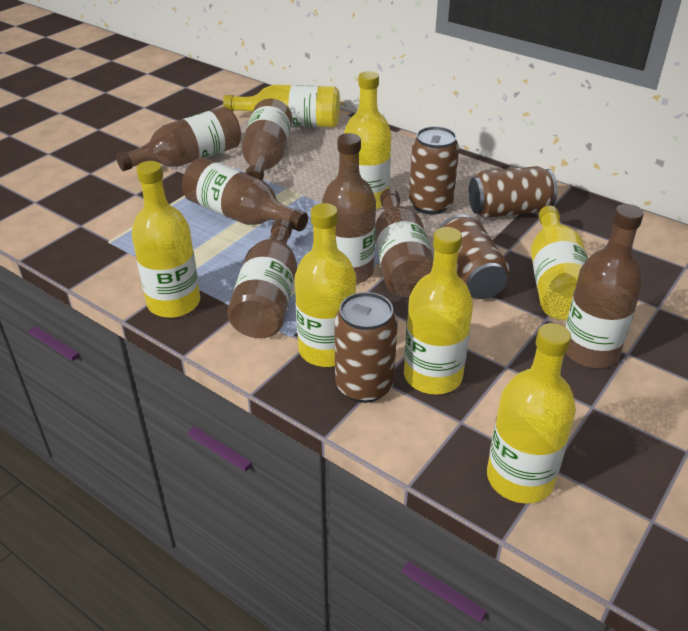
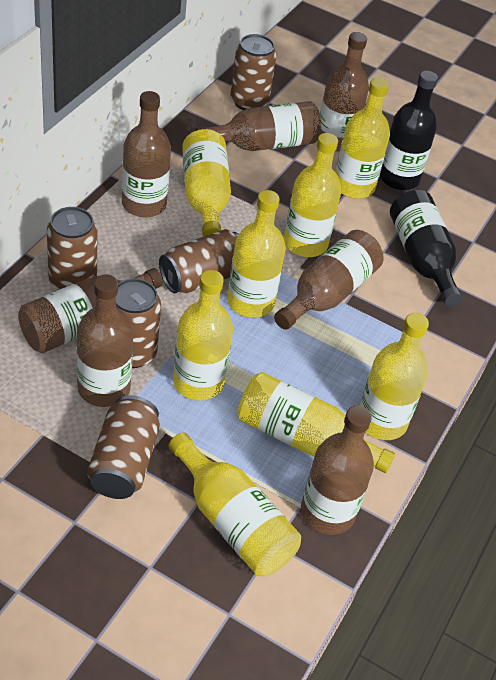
black bottle: none = 0 -> [380,71,438,190] [390,190,463,307] = 2
brown can: [334,292,398,403] [409,126,459,215] [439,214,509,299] [469,166,557,218] = 4 -> [47,207,98,290] [87,395,160,499] [116,278,161,368] [159,229,239,293] [230,34,277,110] = 5
yellow bottle: [132,161,200,318] [223,85,340,127] [295,203,356,367] [344,71,391,209] [404,227,473,395] [487,323,576,504] [531,206,588,320] = 7 -> [168,432,301,576] [173,270,233,401] [182,129,231,237] [227,190,286,318] [237,372,395,473] [284,133,341,257] [336,78,390,199] [360,313,429,440] = 8

